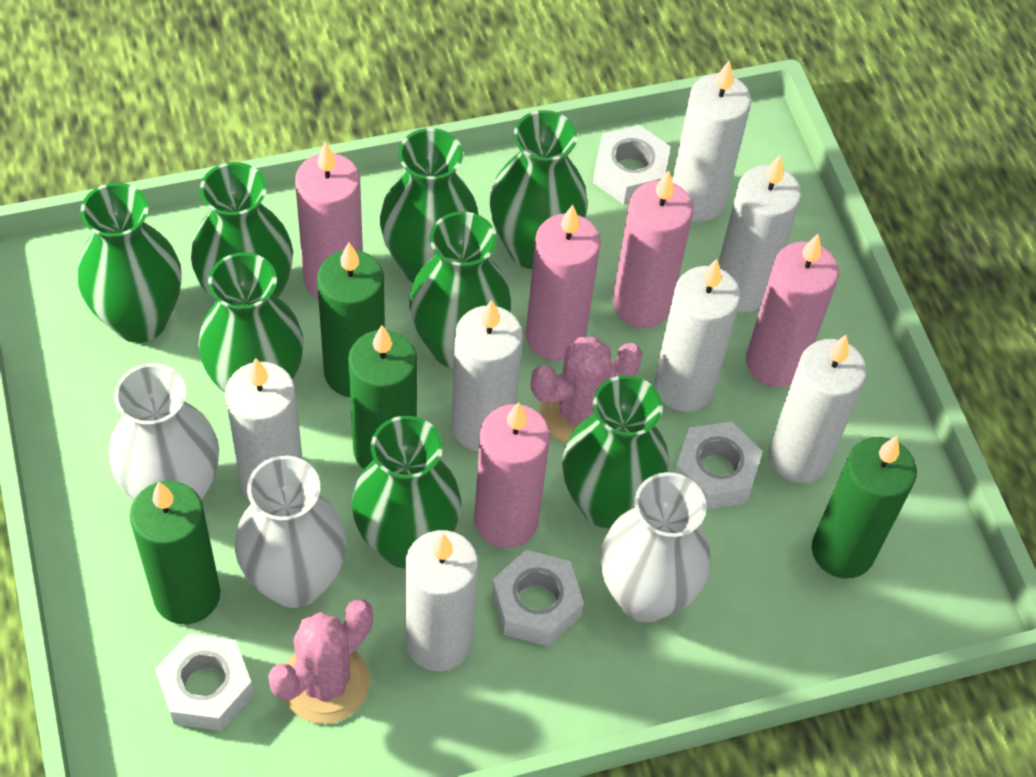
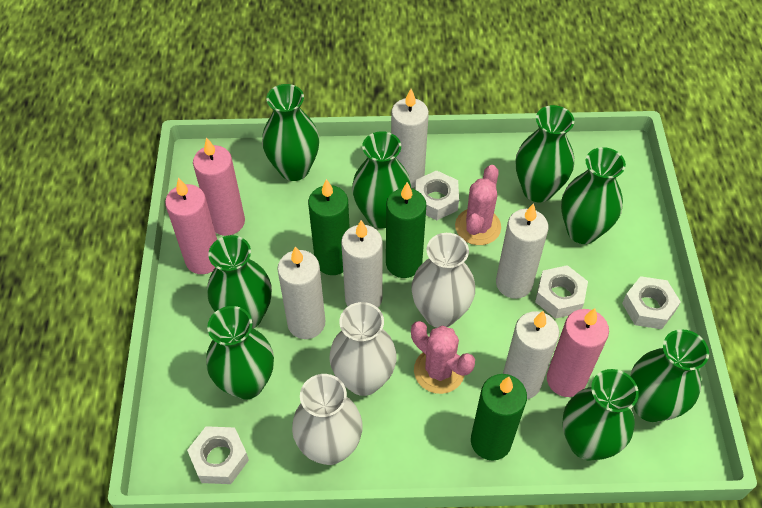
green candle: [130,481,220,624] [317,242,385,397] [348,325,417,469] [812,436,917,579] = 4 -> [308,179,350,275] [386,182,426,278] [471,374,527,461] = 3
pink candle: [295,142,363,298] [474,402,550,548] [526,205,601,361] [613,171,693,328] [746,234,839,387] = 5 -> [165,178,217,274] [193,137,245,236] [547,308,609,397] = 3
white candle: [225,358,303,499] [405,530,478,671] [452,300,523,452] [654,259,741,412] [672,60,751,222] [718,155,801,312] [768,335,867,483] = 7 -> [277,246,325,339] [341,220,383,308] [391,89,429,188] [496,203,549,299] [503,311,559,399] = 5

